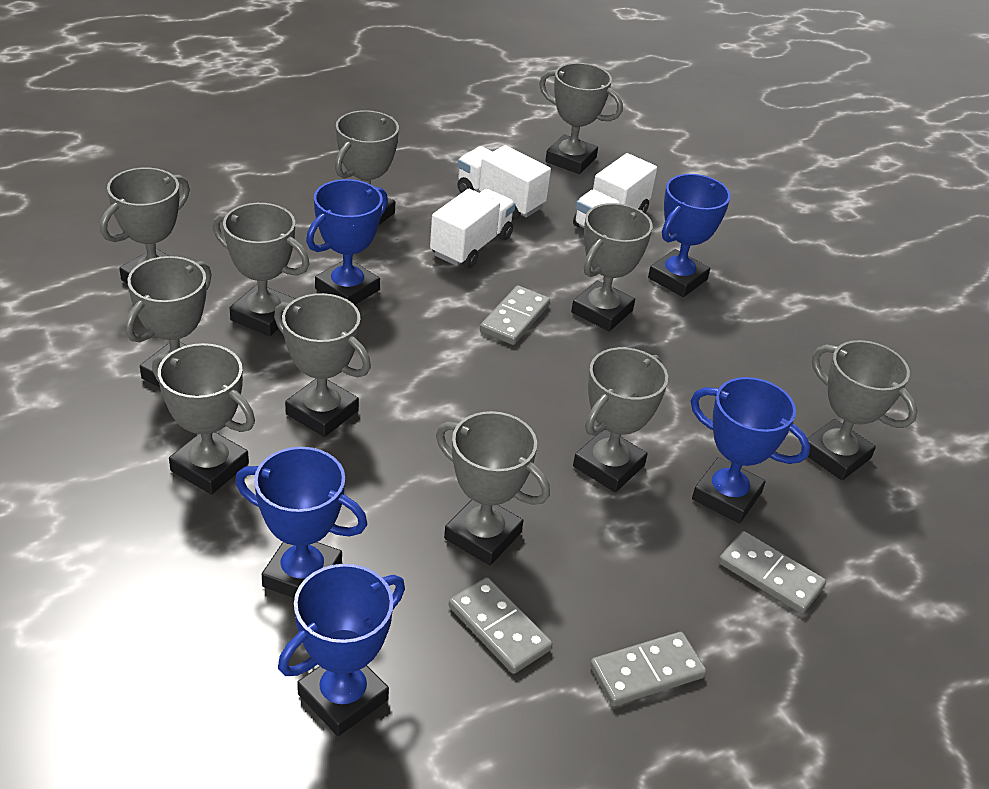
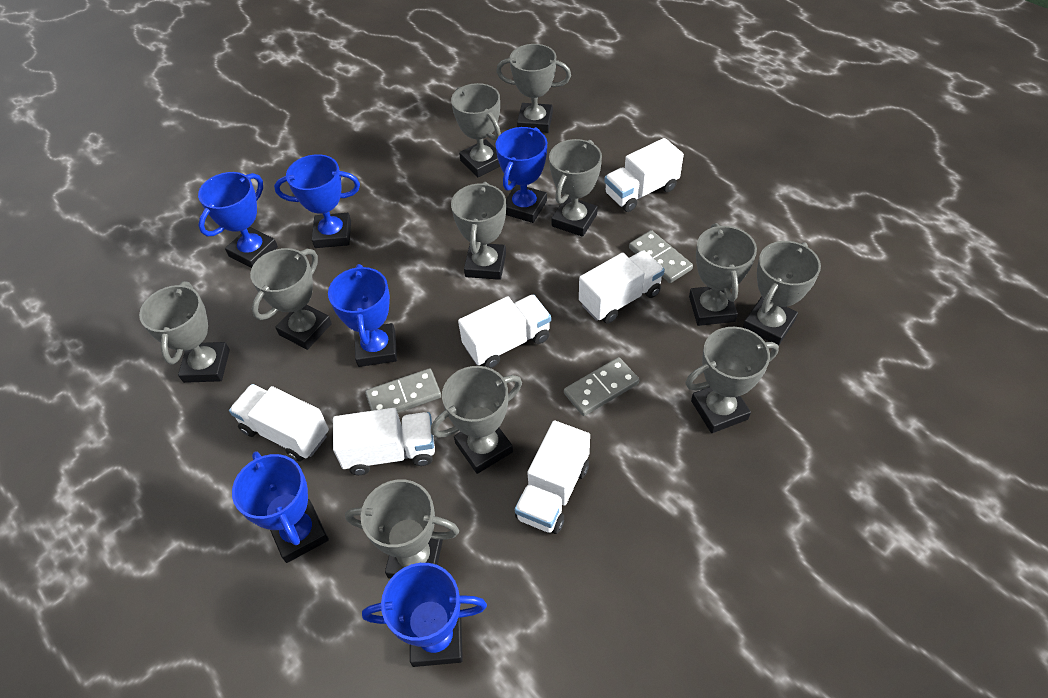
blue trophy: [235,447,368,598] [278,564,405,736] [306,179,388,305] [648,174,731,297] [691,377,810,523] = 5 -> [198,172,278,268] [232,451,329,563] [274,154,360,248] [328,264,397,367] [362,563,487,667] [495,127,547,223] = 6
grey domino: [449,577,552,674] [480,285,550,345] [590,632,706,706] [719,531,826,614] = 4 -> [365,368,441,413] [564,357,639,416] [629,230,693,283] = 3
white truck: [430,189,515,268] [457,145,551,220] [573,153,657,228] = 3 -> [229,384,329,462] [333,408,435,475] [458,294,551,368] [515,420,590,534] [579,250,665,324] [604,138,684,212] = 6

